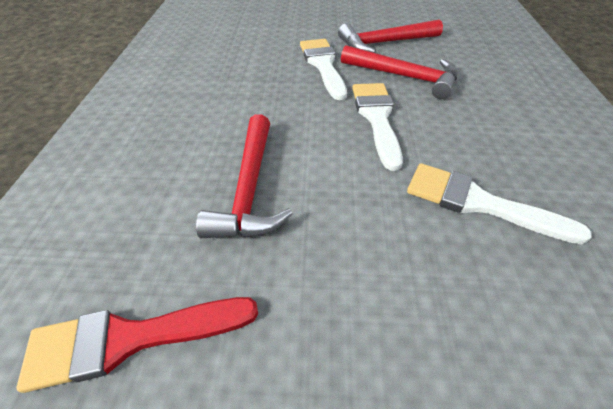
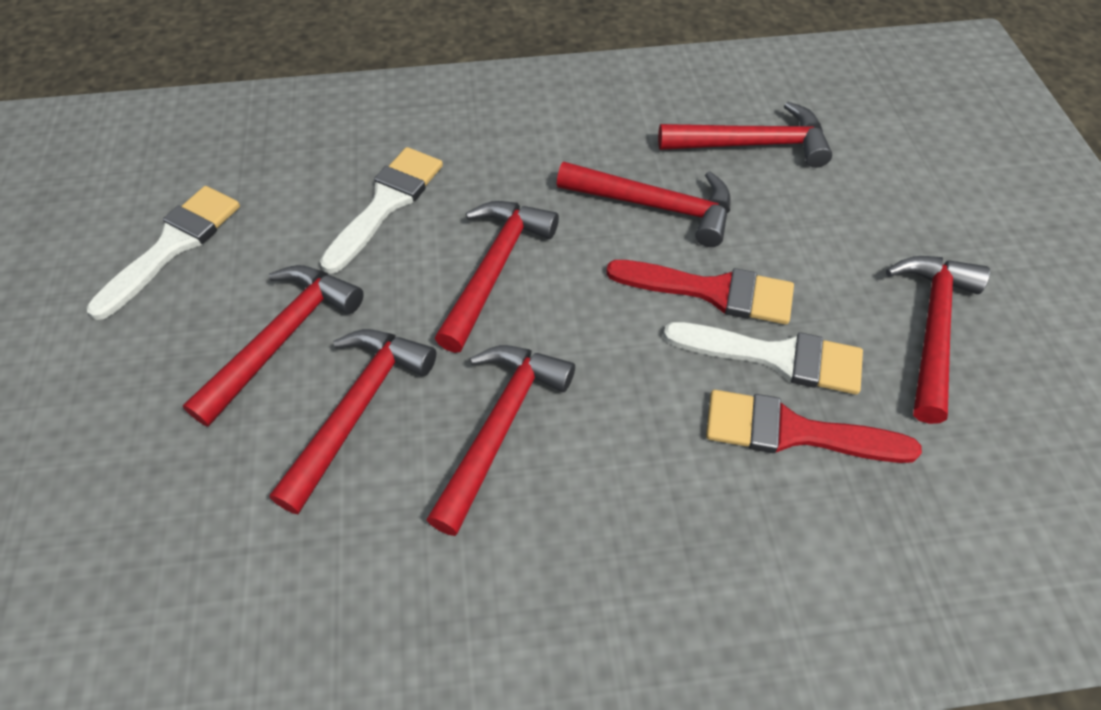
red brush: [16,297,258,393] = 1 -> [606,260,794,324] [706,390,922,463] = 2
red hammer: [196,114,293,238] [338,20,443,53] [341,45,457,99] = 3 -> [182,265,364,427] [269,329,436,514] [426,345,575,536] [435,201,559,353] [557,162,731,247] [658,101,832,168] [886,256,990,424] = 7

